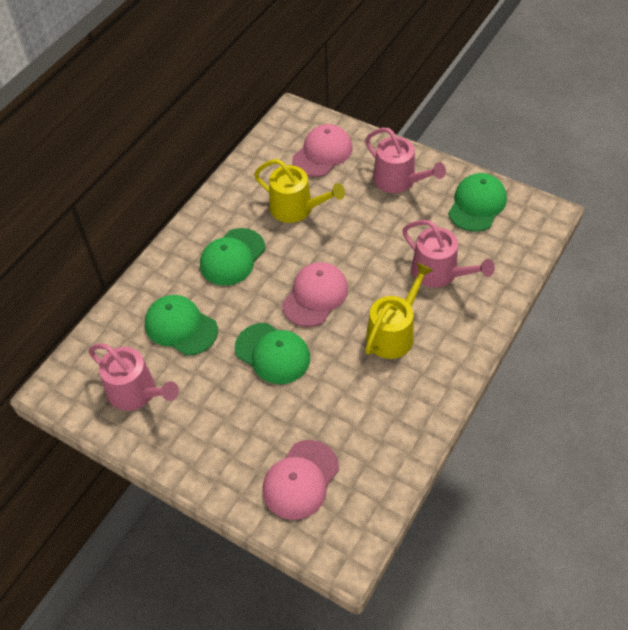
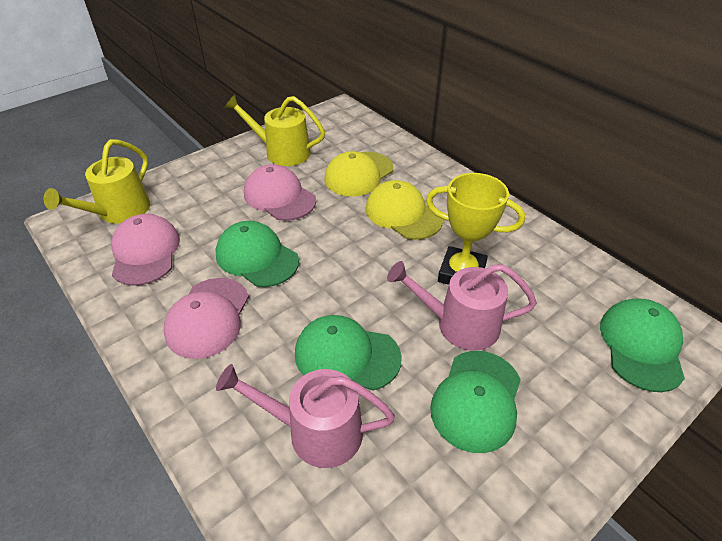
pink watering can: [89,343,179,411] [365,128,446,193] [402,220,495,288] = 3 -> [216,364,395,468] [387,261,537,351] = 2
yellow cap: none = 0 -> [324,151,394,196] [365,180,443,240] = 2
yellow trophy: none = 0 -> [426,173,525,285] = 1

